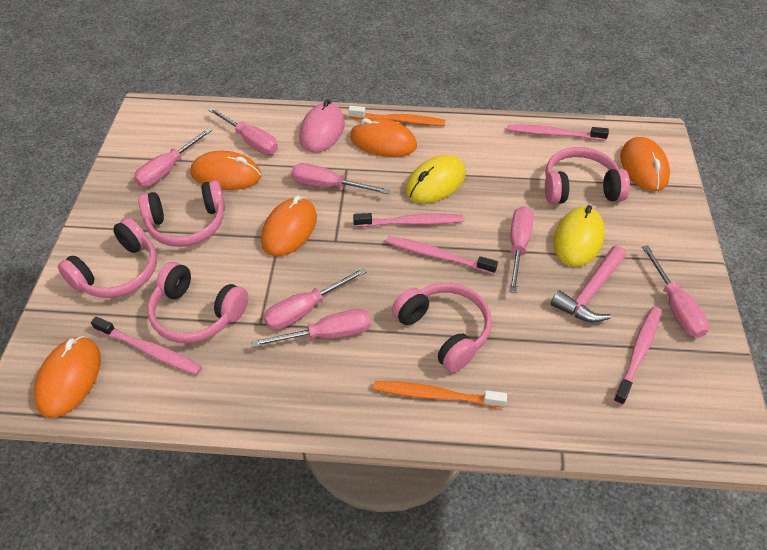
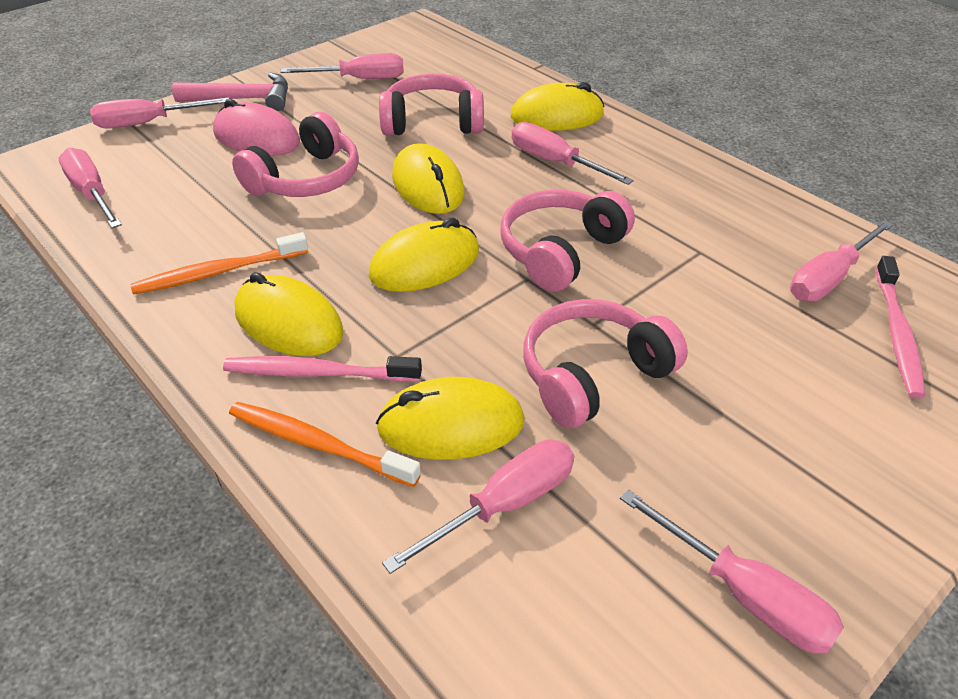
orange mouse: [34,336,101,418] [191,150,262,190] [261,196,317,257] [350,118,417,157] [620,137,670,191] = 5 -> none = 0
pink headphones: [58,218,157,298] [138,180,225,247] [147,262,248,343] [392,283,492,373] [545,147,630,204] = 5 -> [232,112,359,197] [379,74,484,136] [501,190,635,292] [523,299,688,429] = 4
pink toothbrush: [91,317,202,375] [353,213,464,227] [386,236,498,274] [507,125,609,141] [613,307,661,405] = 5 -> [223,356,422,382] [876,256,925,399] = 2
yellow mouse: [405,155,466,203] [553,205,605,267] = 2 -> [234,272,344,356] [369,218,479,292] [376,377,524,460] [392,143,465,214] [511,82,605,131] = 5

